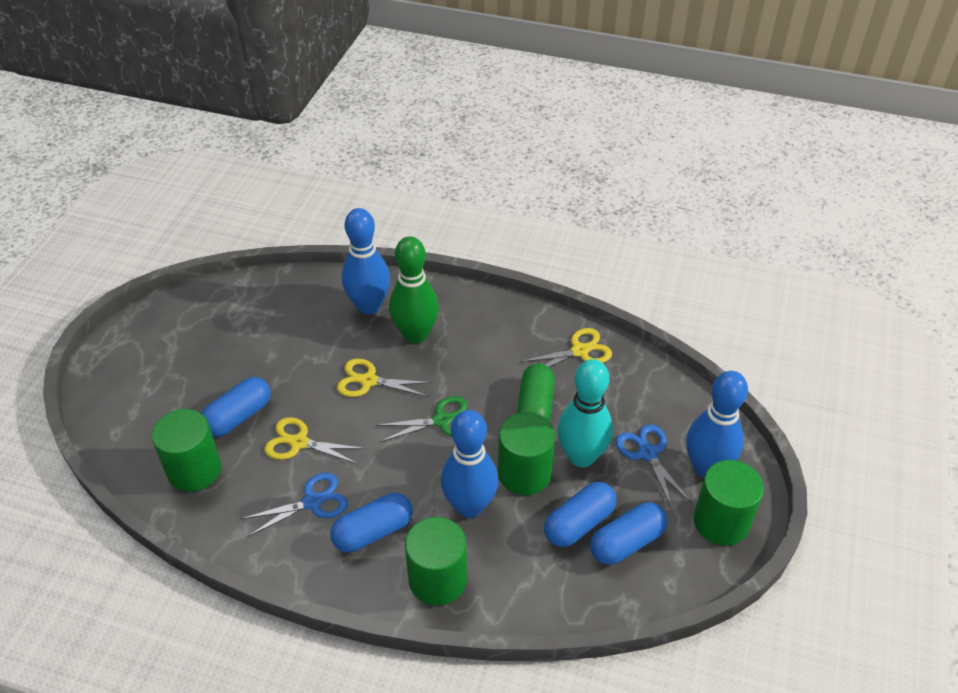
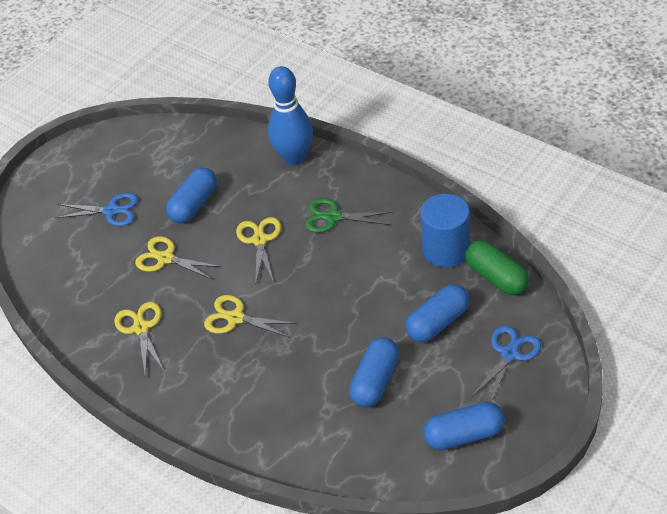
blue bowling pin: [342,208,390,314] [441,410,498,518] [686,371,748,478] = 3 -> [268,66,313,165] = 1
blue cylinder: none = 0 -> [420,194,470,267] = 1
green bowling pin: [389,236,439,343] = 1 -> none = 0
green cylinder: [152,409,221,492] [405,517,467,606] [498,412,555,495] [693,460,764,546] = 4 -> none = 0
turquoise bowling pin: [557,359,613,467] = 1 -> none = 0
yellow scissors: [265,417,366,464] [337,358,433,397] [520,328,612,367] = 3 -> [114,302,164,377] [135,236,222,280] [204,295,297,338] [236,217,281,285] = 4

